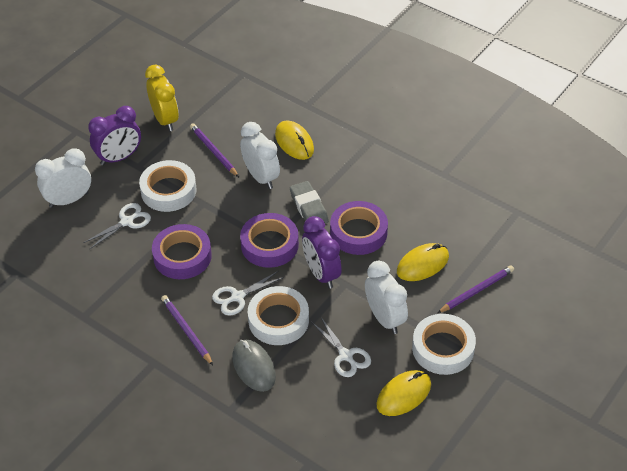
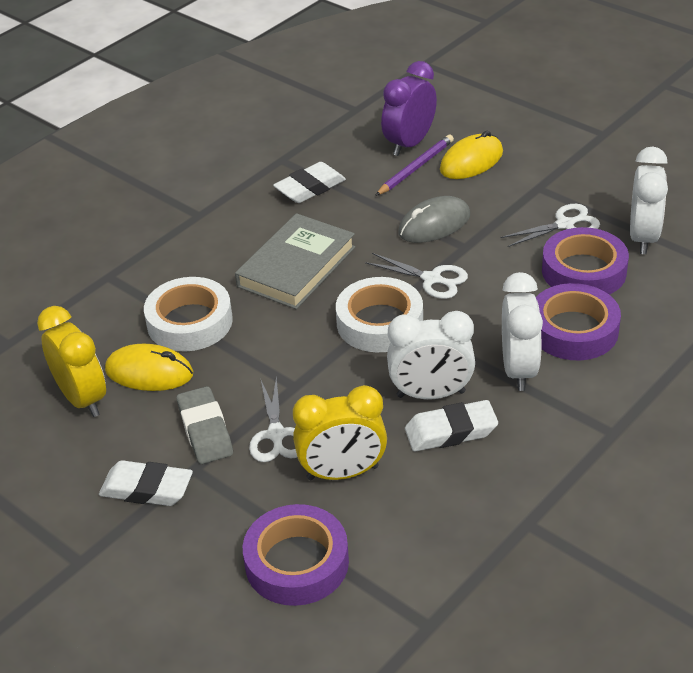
grey book: none = 0 -> [235,213,355,309] = 1
purple clock: [88,106,141,166] [302,216,342,289] = 2 -> [381,61,437,156] = 1
purple pencil: [161,295,213,365] [190,123,239,177] [437,265,514,313] = 3 -> [375,135,454,196] = 1
white eraser: none = 0 -> [99,460,193,506] [273,162,346,203] [405,400,498,451] = 3
white tape: [139,160,197,212] [248,286,309,345] [412,314,476,375] = 3 -> [144,277,233,352] [336,277,423,352] = 2
yellow clock: [145,65,179,131] = 1 -> [37,306,106,417] [293,385,387,480] = 2
yellow mouse: [275,121,314,160] [376,370,431,416] [397,243,449,281] = 3 -> [105,344,193,391] [440,131,503,179] = 2

